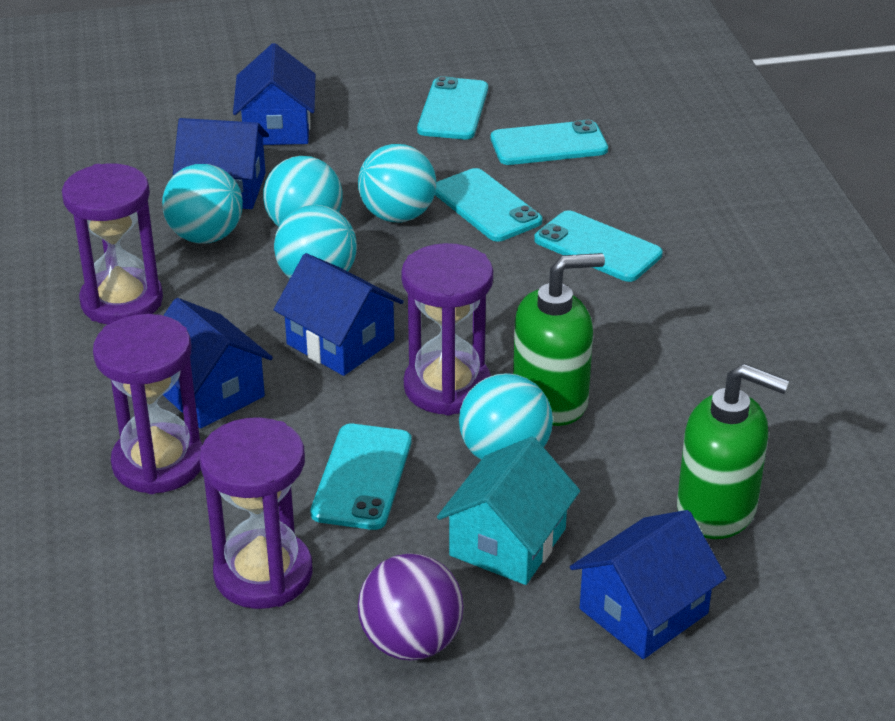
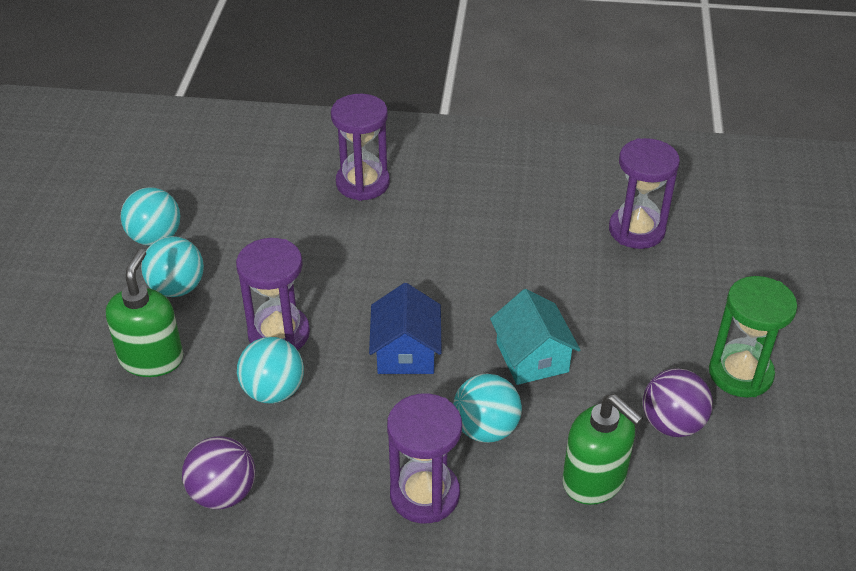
blue house: [163,298,273,429] [173,118,269,209] [233,43,316,145] [274,253,404,376] [570,510,727,659] = 5 -> [369,283,442,374] = 1
green hourglass: none = 0 -> [709,276,798,398] = 1
purple ball: [358,553,464,661] = 1 -> [182,436,255,509] [643,368,713,437] = 2
turquoise ball: [162,164,243,244] [263,156,343,227] [274,205,357,278] [358,144,436,222] [459,373,553,460] = 5 -> [120,187,180,246] [141,236,204,297] [237,337,304,404] [453,374,522,443] = 4
turquoise phone: [310,424,411,530] [417,76,488,139] [435,168,542,242] [491,120,608,165] [534,210,663,282] = 5 -> none = 0

